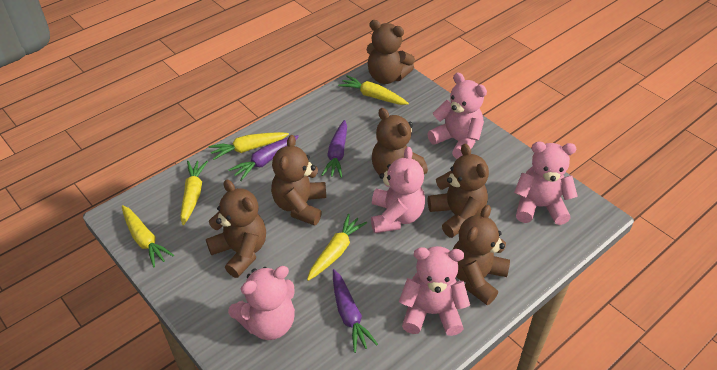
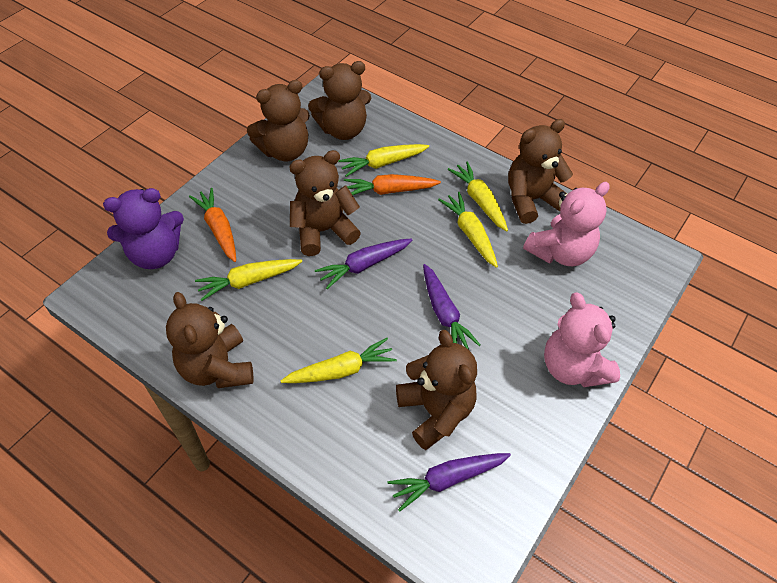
orange carrot: none = 0 -> [189,188,236,262] [344,174,441,195] = 2
pink teddy bear: [228,266,295,340] [371,147,425,233] [399,246,470,336] [427,73,487,159] [514,141,578,225] = 5 -> [523,182,610,266] [544,292,620,387] = 2
purple teddy bear: none = 0 -> [103,188,184,269] = 1

